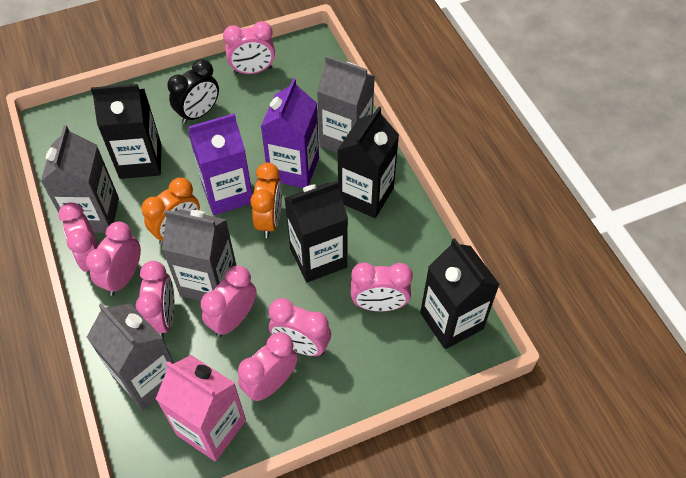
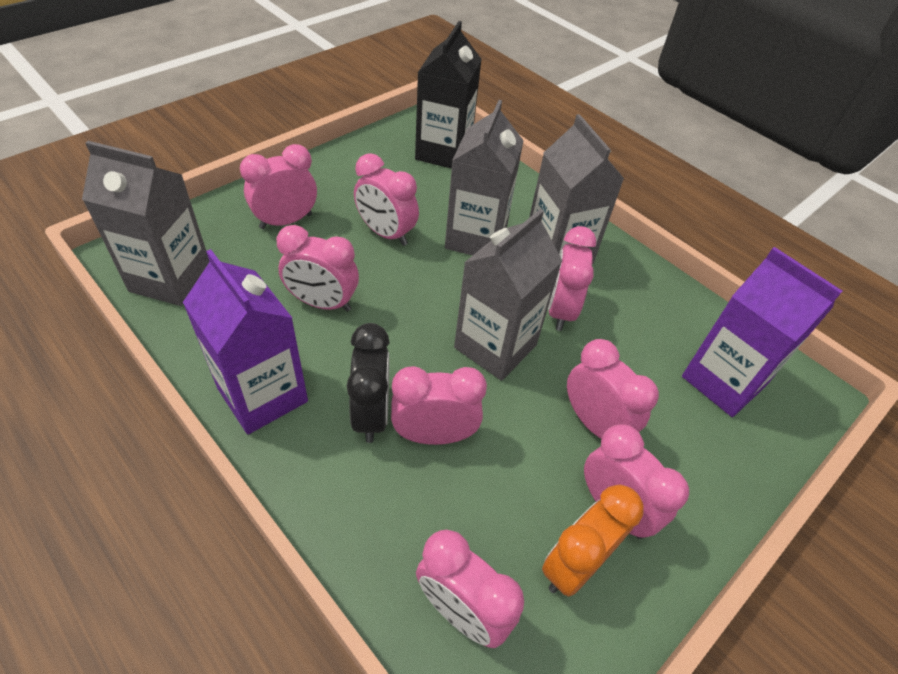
black carton: [91,84,161,179] [284,181,348,283] [338,107,399,218] [420,238,500,349] = 4 -> [415,21,482,169] = 1
orange clock: [141,178,200,244] [250,163,282,238] = 2 -> [542,484,644,597] = 1
pink carton: [156,355,246,462] = 1 -> none = 0

